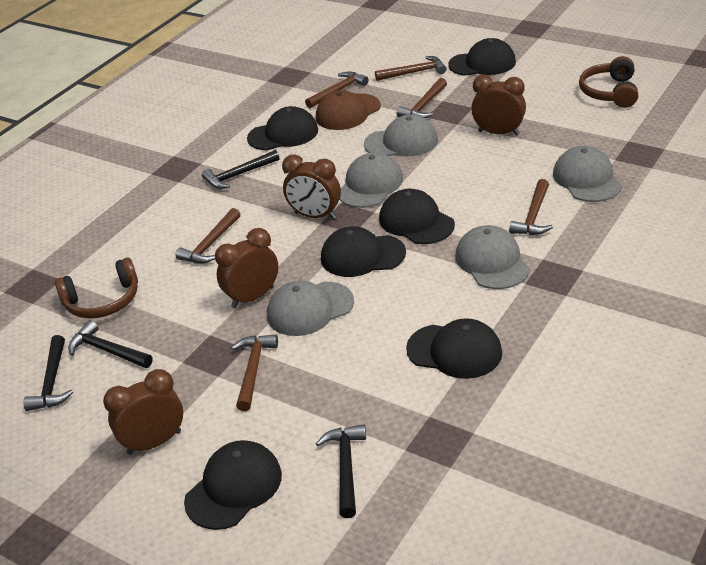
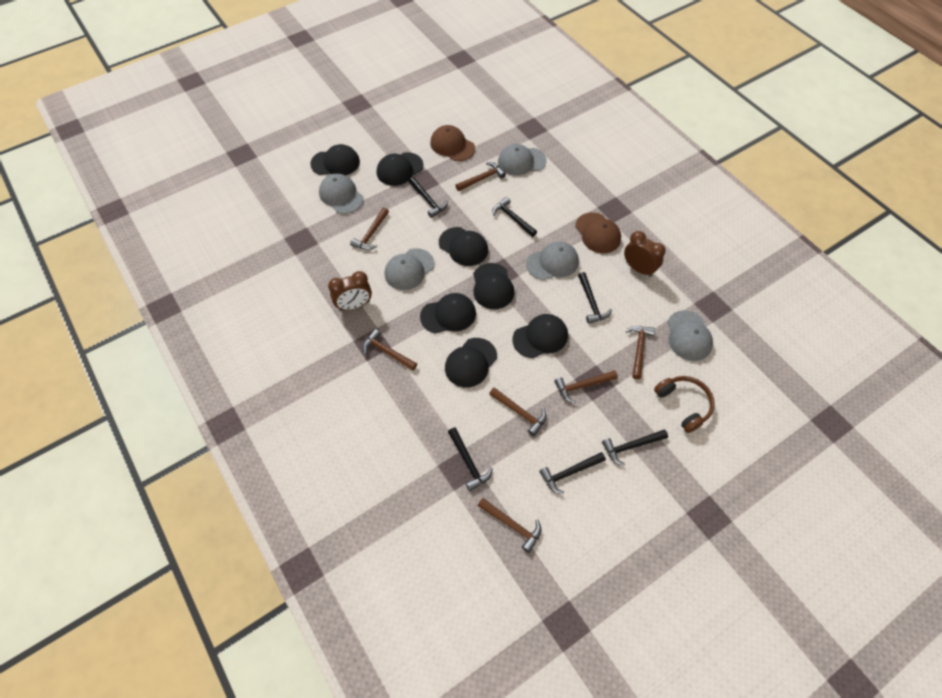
black cap: [184,440,282,530] [247,106,318,150] [321,226,406,277] [379,189,455,244] [406,318,502,379] [448,38,516,76] = 6 -> [310,144,360,175] [377,152,423,186] [420,293,476,334] [439,227,488,266] [445,338,497,387] [473,263,514,309] [512,314,568,358] = 7
black hammer: [23,335,73,411] [68,320,153,368] [202,150,279,189] [316,424,366,518] = 4 -> [409,177,448,218] [448,427,493,491] [492,197,537,237] [539,452,606,495] [578,272,612,324] [602,429,668,466] = 6
brown cap: [316,90,381,130] = 1 -> [430,125,475,161] [575,212,621,253] = 2
brown clock: [103,369,183,455] [215,228,278,308] [282,154,341,219] [471,75,526,135] = 4 -> [328,271,372,311] [624,231,666,277] = 2
brown hammer: [175,208,240,264] [231,334,278,411] [305,71,369,108] [375,56,446,81] [397,78,447,118] [509,179,553,235] = 6 -> [350,208,389,250] [363,329,417,371] [455,162,506,191] [478,498,541,553] [489,387,547,436] [554,370,618,403] [626,326,655,379] = 7
brown headphones: [55,258,138,318] [579,56,638,108] = 2 -> [654,376,715,433] = 1

